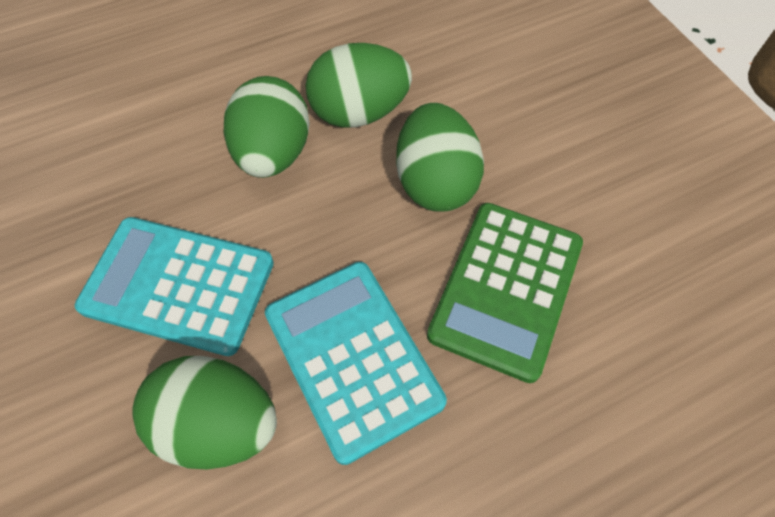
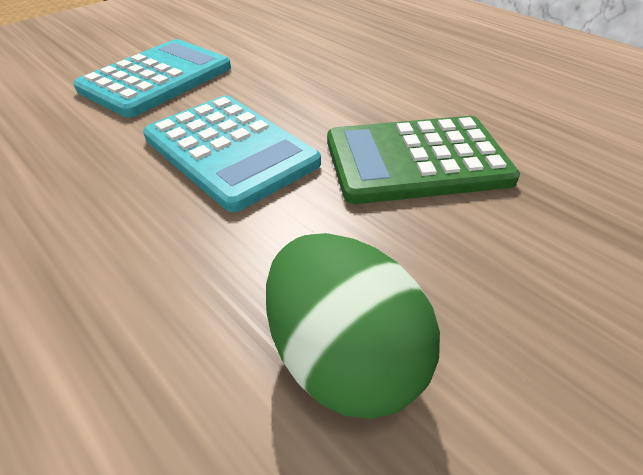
green egg: [132,356,277,470] [224,76,310,178] [305,43,412,128] [396,103,484,212] = 4 -> [266,233,440,419] = 1

